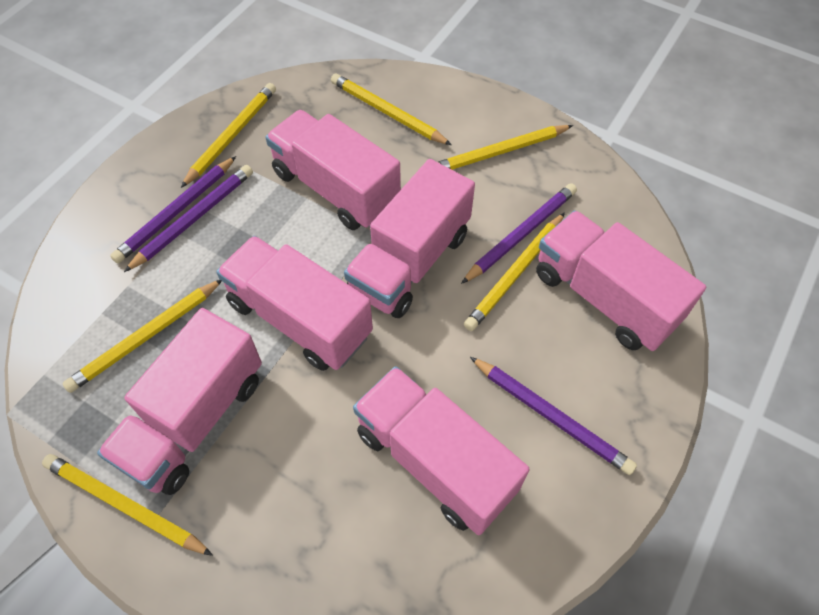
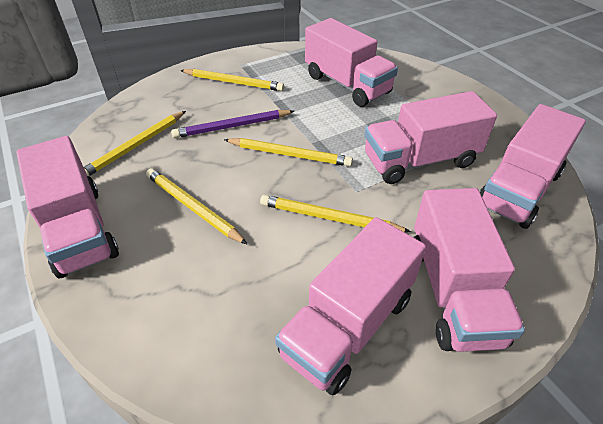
purple pencil: [110,156,236,263] [124,165,253,272] [461,183,577,284] [470,357,637,475] = 4 -> [171,110,294,138] = 1
yellow pencil: [42,454,213,556] [62,280,222,393] [181,83,276,188] [331,73,452,145] [438,125,573,170] [464,212,565,331] = 6 -> [84,111,186,176] [146,168,248,245] [180,69,284,91] [224,138,353,166] [260,195,411,232] = 5

